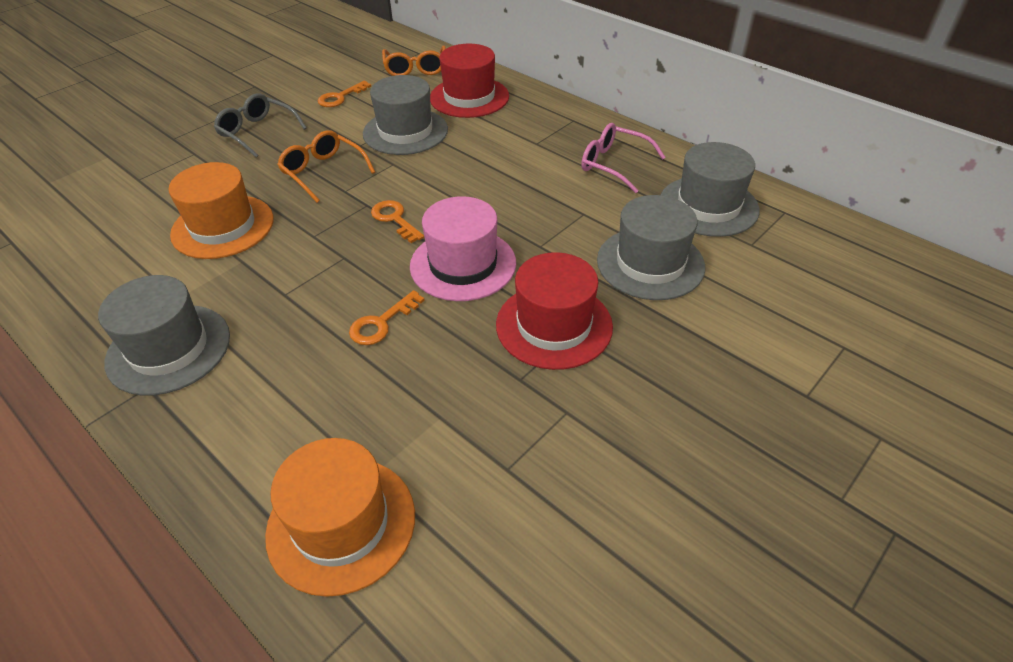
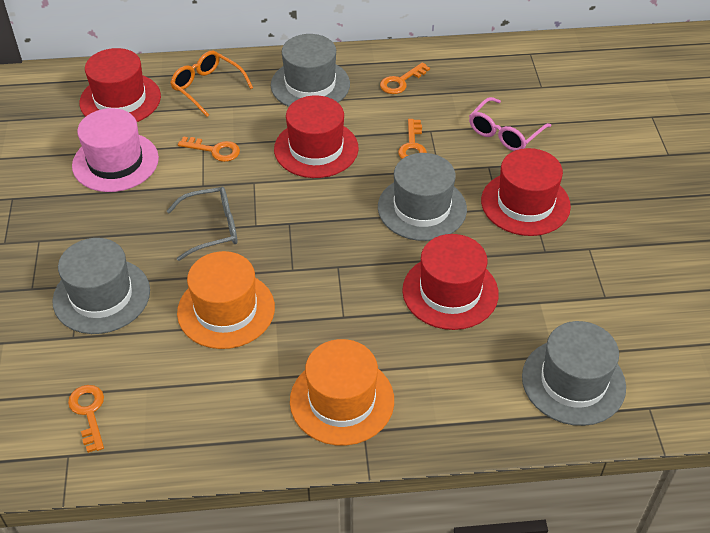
orange glasses: [277,130,375,203] [382,46,446,76] = 2 -> [170,51,253,117] = 1
orange key: [318,81,371,107] [349,290,425,345] [371,200,424,243] = 3 -> [68,385,104,453] [178,136,240,162] [380,62,430,94] [398,119,427,159] = 4
red hat: [430,44,509,118] [496,252,613,370] = 2 -> [79,48,161,122] [274,95,359,178] [402,234,499,330] [481,148,571,236] = 4

